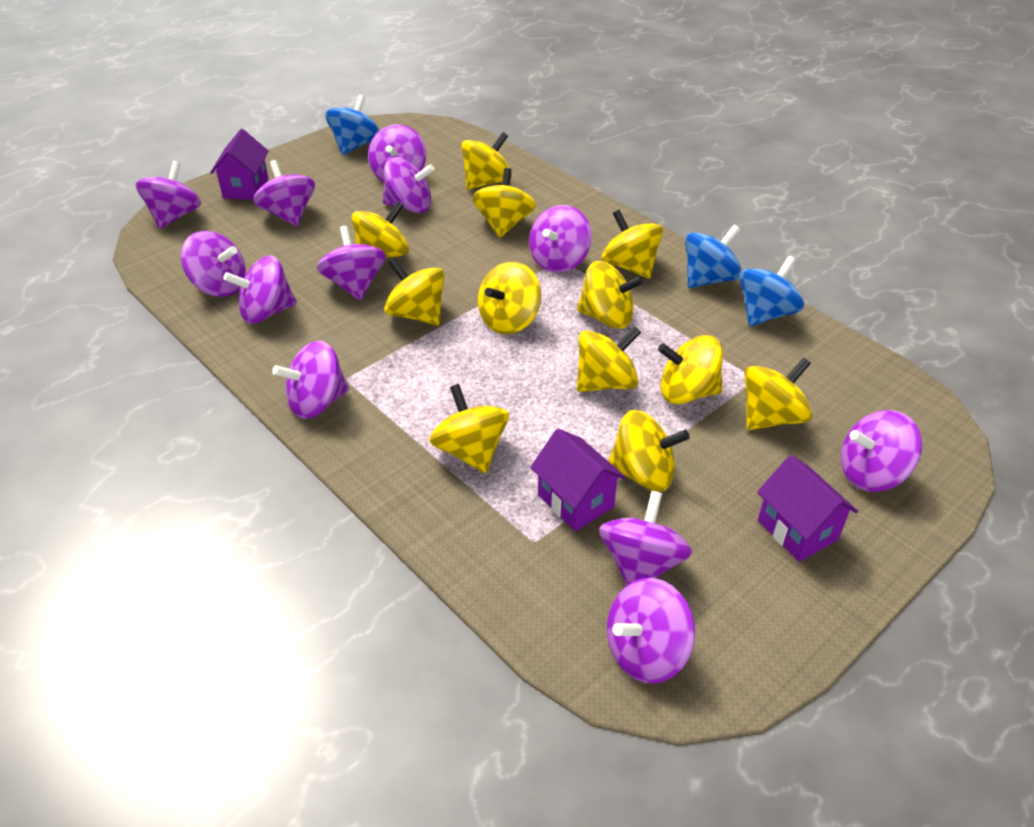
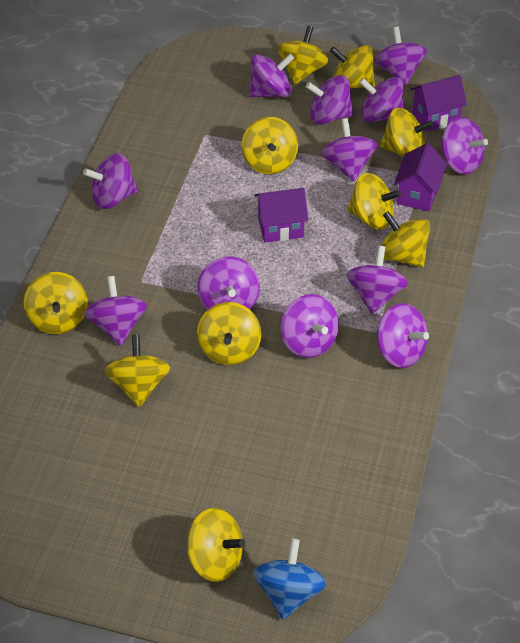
blue spinning top: [325,95,380,155] [685,225,742,288] [739,256,804,326] = 3 -> [253,538,326,620] = 1
yellow spinning top: [352,201,409,258] [384,258,445,325] [429,384,509,473] [461,132,512,190] [472,168,536,238] [478,262,541,334] [577,261,644,329] [577,327,641,392] [602,210,663,279] [608,410,690,492] [658,335,723,404] [744,358,812,430] = 12 -> [24,272,88,334] [104,334,170,407] [187,508,245,582] [197,302,261,365] [241,117,298,174] [277,26,329,84] [330,45,375,88] [347,173,401,230] [380,108,434,158] [381,211,430,267] = 10

